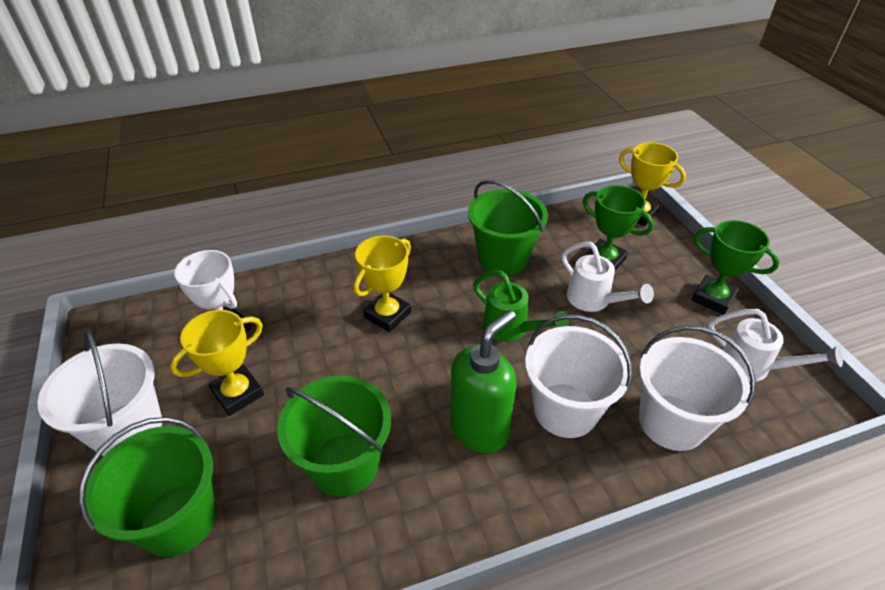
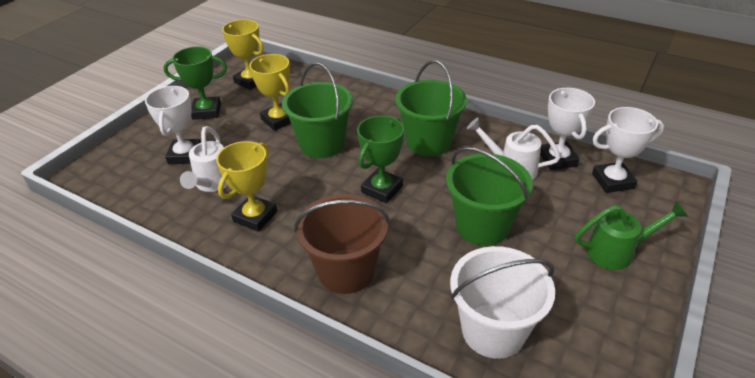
brown bucket: none = 0 -> [294,194,390,294] = 1
green soap dispenser: [450,310,517,453] = 1 -> none = 0
white bucket: [37,330,162,456] [525,314,633,438] [639,325,756,451] = 3 -> [450,246,555,359] = 1
white trophy: [174,250,252,333] = 1 -> [145,86,201,164] [540,88,595,170] [592,107,664,193] = 3

